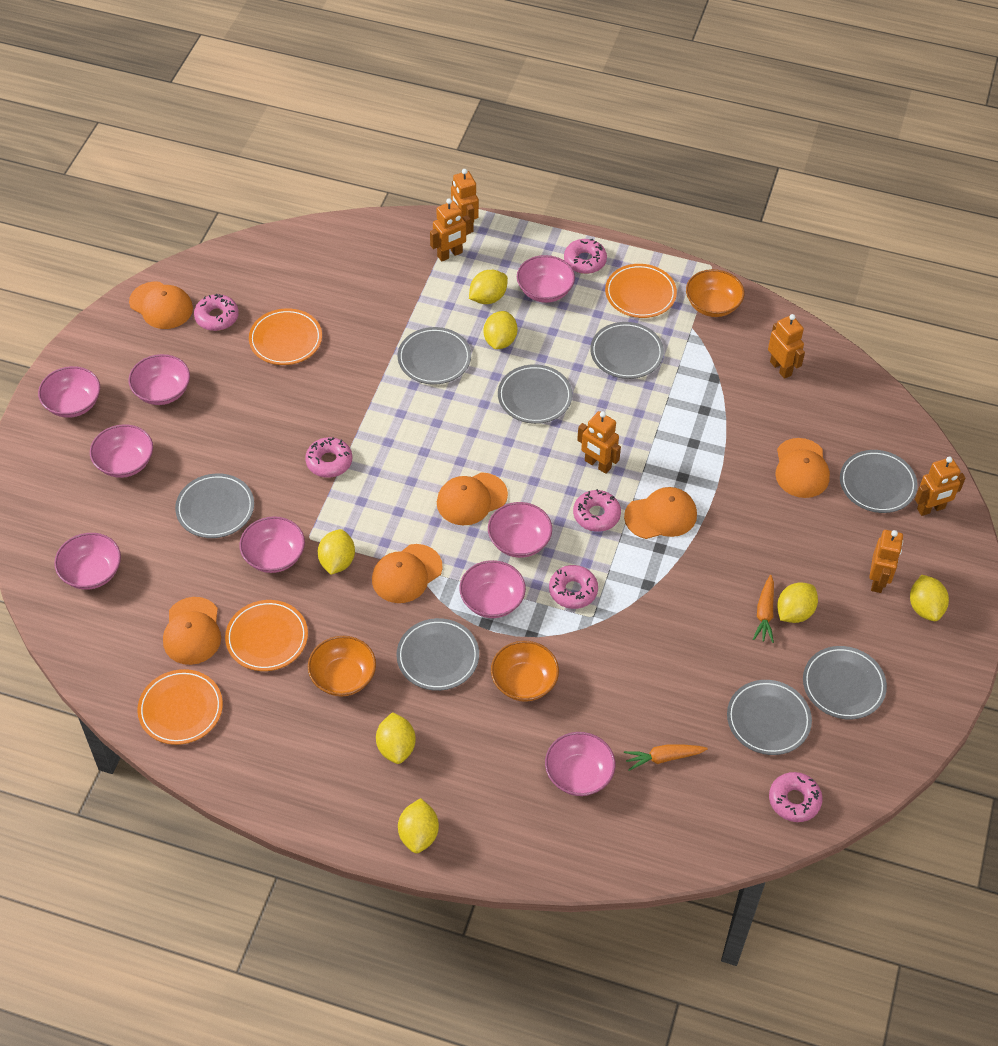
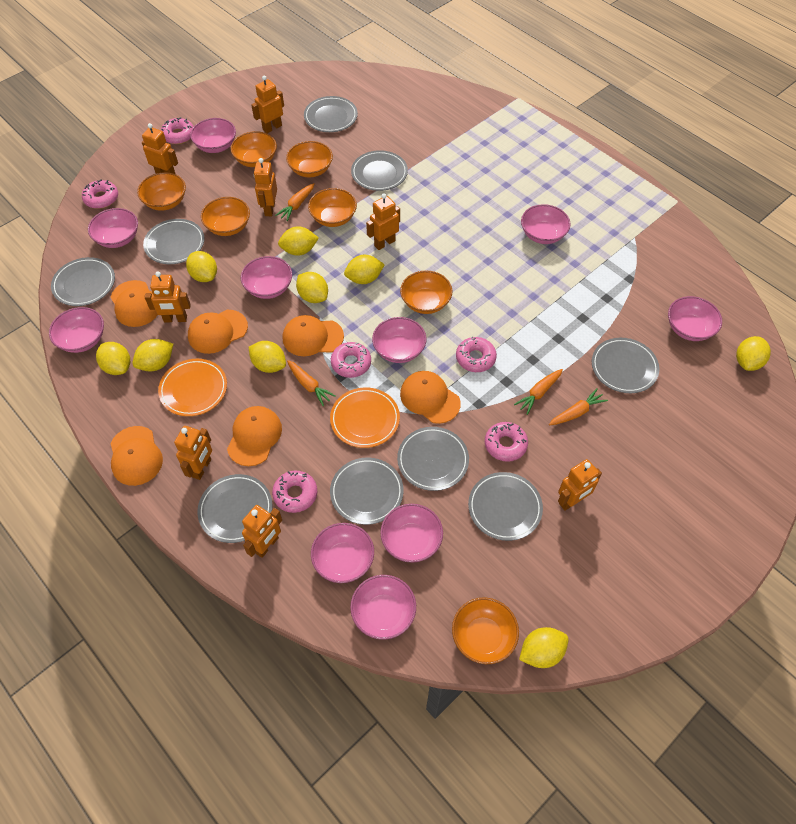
grey plate: [175,473,254,538] [396,618,479,691] [398,327,471,385] [498,364,573,424] [590,322,664,379] [727,680,812,755] [803,646,887,720] [840,450,918,513] = 8 -> [51,257,115,306] [143,219,205,264] [197,474,272,543] [304,96,358,132] [330,458,404,525] [351,150,408,191] [397,427,469,491] [468,472,543,541] [592,338,659,393] = 9
orange bowl: [308,636,376,697] [491,641,559,702] [686,269,744,317] = 3 -> [137,172,186,211] [201,197,250,236] [231,131,277,167] [286,141,333,177] [308,188,357,227] [400,271,452,314] [452,597,519,664] = 7
orange carrot: [624,745,708,771] [753,575,774,643] = 2 -> [275,183,315,221] [287,360,336,406] [514,369,563,415] [549,388,608,425] = 4
orange plate: [137,669,223,745] [225,600,308,671] [249,308,322,365] [605,264,677,318] = 4 -> [158,359,227,416] [330,387,400,448] = 2
orange robot: [430,198,471,262] [451,169,479,232] [577,411,621,474] [768,314,805,379] [869,530,903,593] [915,457,965,516] = 6 -> [142,123,178,174] [145,271,191,322] [174,426,212,480] [242,505,282,558] [251,75,284,133] [254,158,277,216] [366,193,400,250] [558,459,602,511] = 8
pink bowl: [38,366,100,418] [54,533,121,590] [90,424,153,478] [129,354,190,405] [239,516,305,573] [459,560,526,618] [488,502,552,558] [517,255,575,303] [545,732,615,796] = 9 -> [49,307,104,353] [88,208,138,248] [190,118,236,153] [241,256,292,299] [311,523,374,583] [350,575,416,640] [372,317,426,363] [380,504,443,563] [521,204,571,244] [668,296,722,341] = 10
yellow lemon: [318,529,355,575] [376,712,416,764] [398,798,439,853] [469,270,508,304] [484,311,517,349] [777,582,818,623] [910,575,949,621] = 7 -> [96,342,130,375] [132,339,173,371] [186,251,217,282] [249,341,286,373] [278,226,319,256] [296,272,328,303] [344,255,385,284] [519,627,569,668] [736,336,771,371] = 9

